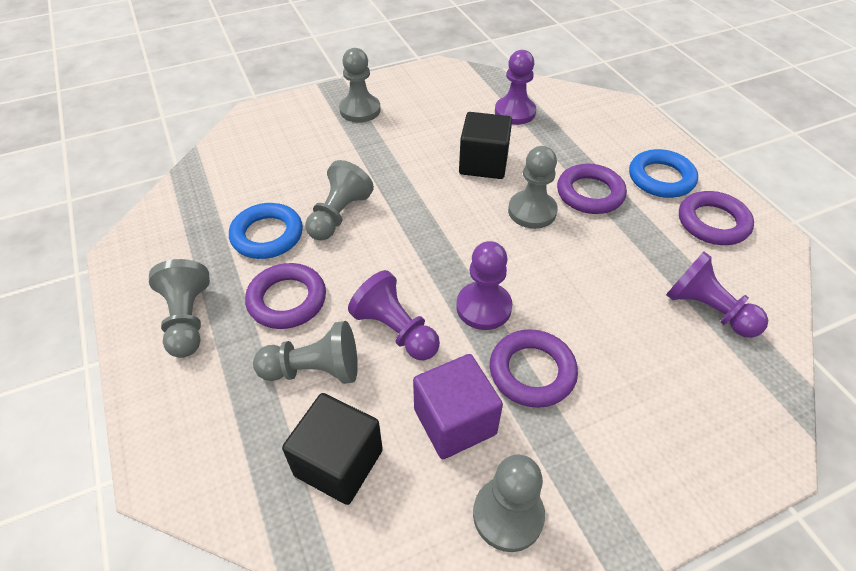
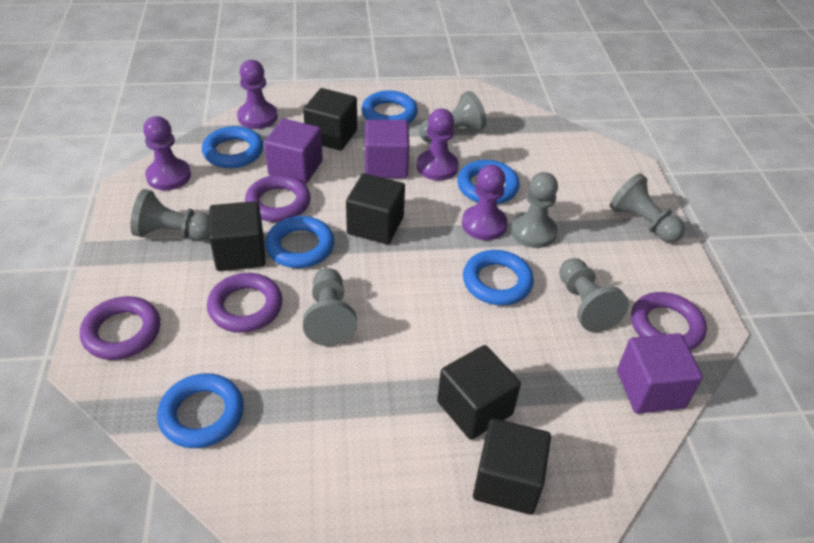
black cube: [282,393,383,505] [459,112,512,179] = 2 -> [209,201,265,271] [303,88,357,150] [346,173,405,244] [437,345,521,440] [473,418,551,515] = 5
blue ring: [229,203,303,259] [629,149,698,198] = 2 -> [157,373,244,448] [202,126,263,168] [265,216,334,268] [361,90,418,124] [457,160,520,204] [463,250,534,305] = 6
purple cube: [413,354,503,459] = 1 -> [264,119,323,184] [365,120,409,178] [617,333,703,414] = 3

